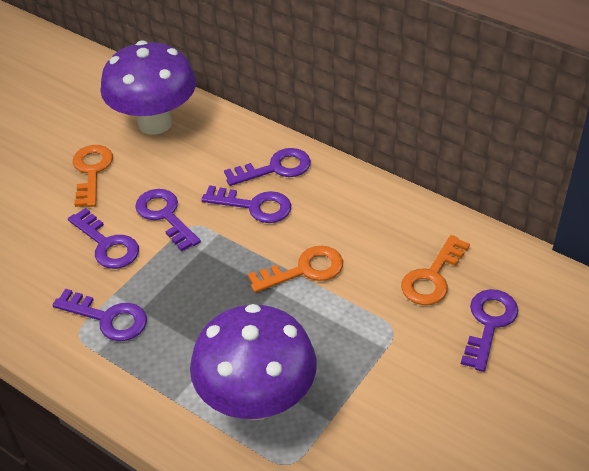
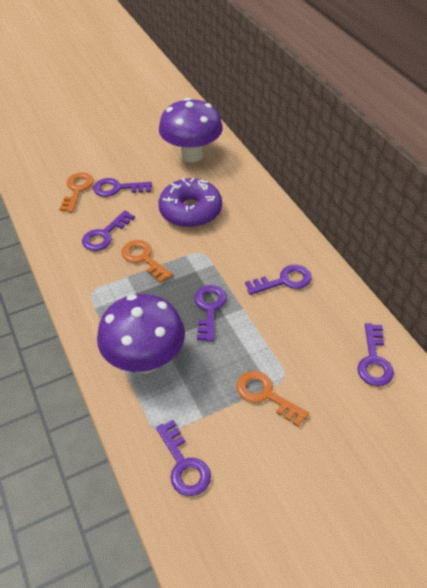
purple donut: none = 0 -> [158,178,222,228] = 1

